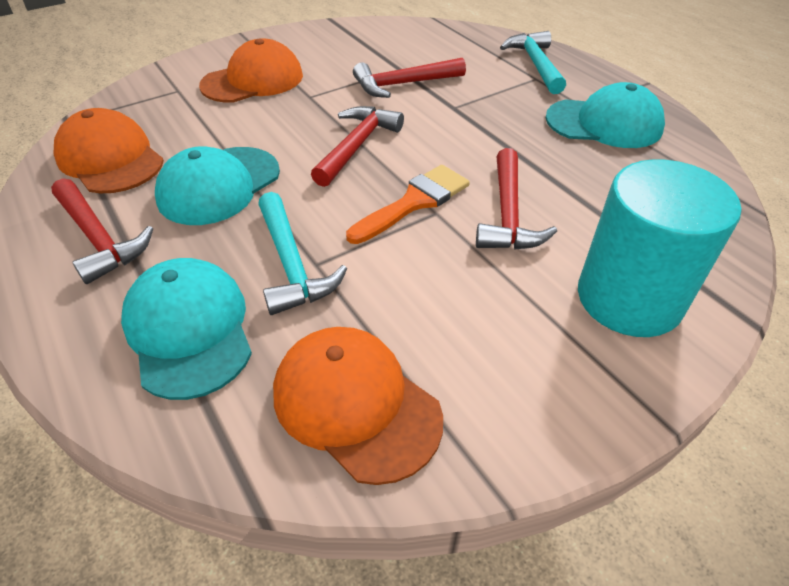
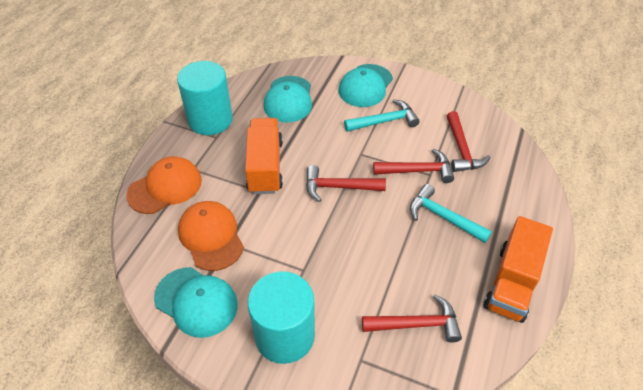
orange brush: [346,165,470,244] = 1 -> none = 0
orange cap: [54,108,164,193] [199,39,303,103] [273,327,443,485] = 3 -> [126,156,202,214] [178,201,244,271] = 2
orange truck: none = 0 -> [245,118,283,194] [483,216,553,323] = 2
turquoise cylinder: [578,159,741,337] = 1 -> [177,61,233,135] [248,271,315,364] = 2

